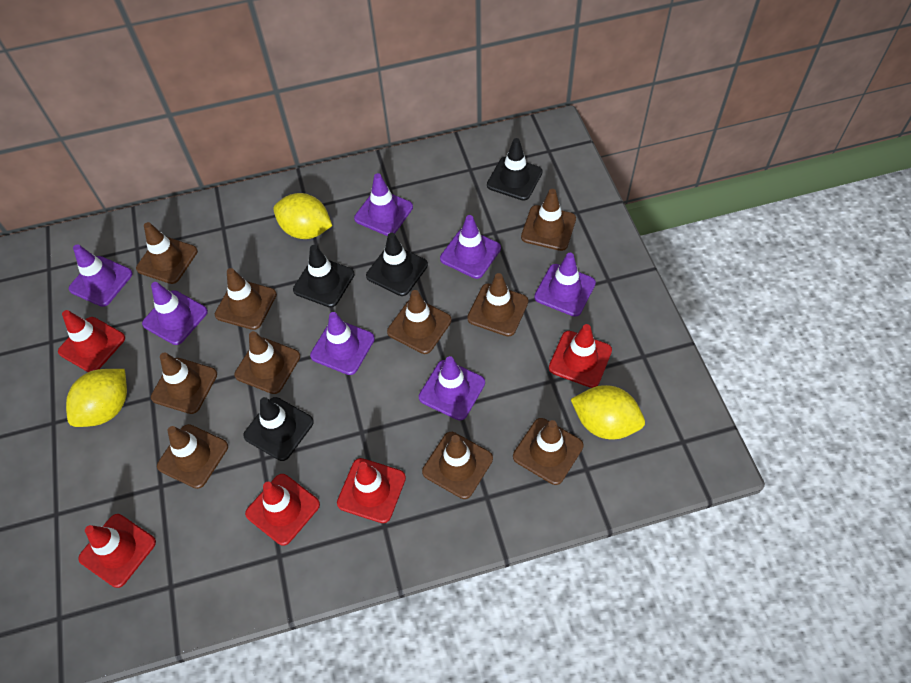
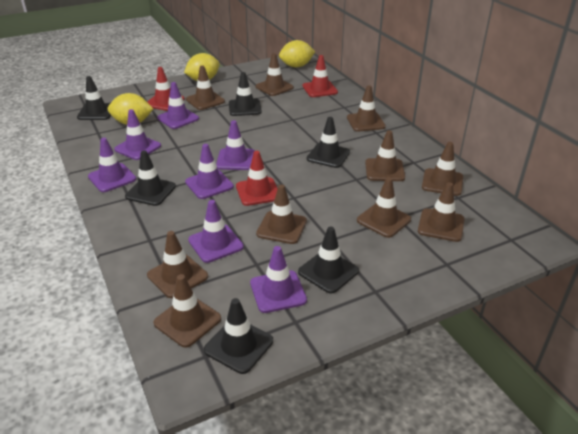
black traffic cone: [243,397,314,461] [293,245,355,308] [366,233,428,296] [487,138,543,201] = 4 -> [77,76,111,120] [125,150,176,206] [204,298,273,374] [229,72,262,116] [298,227,359,294] [307,117,350,168] = 6
red traffic cone: [58,310,125,372] [78,514,156,588] [245,474,320,546] [337,458,406,523] [549,324,612,388] = 5 -> [147,67,185,111] [236,151,278,206] [302,55,338,97] = 3

